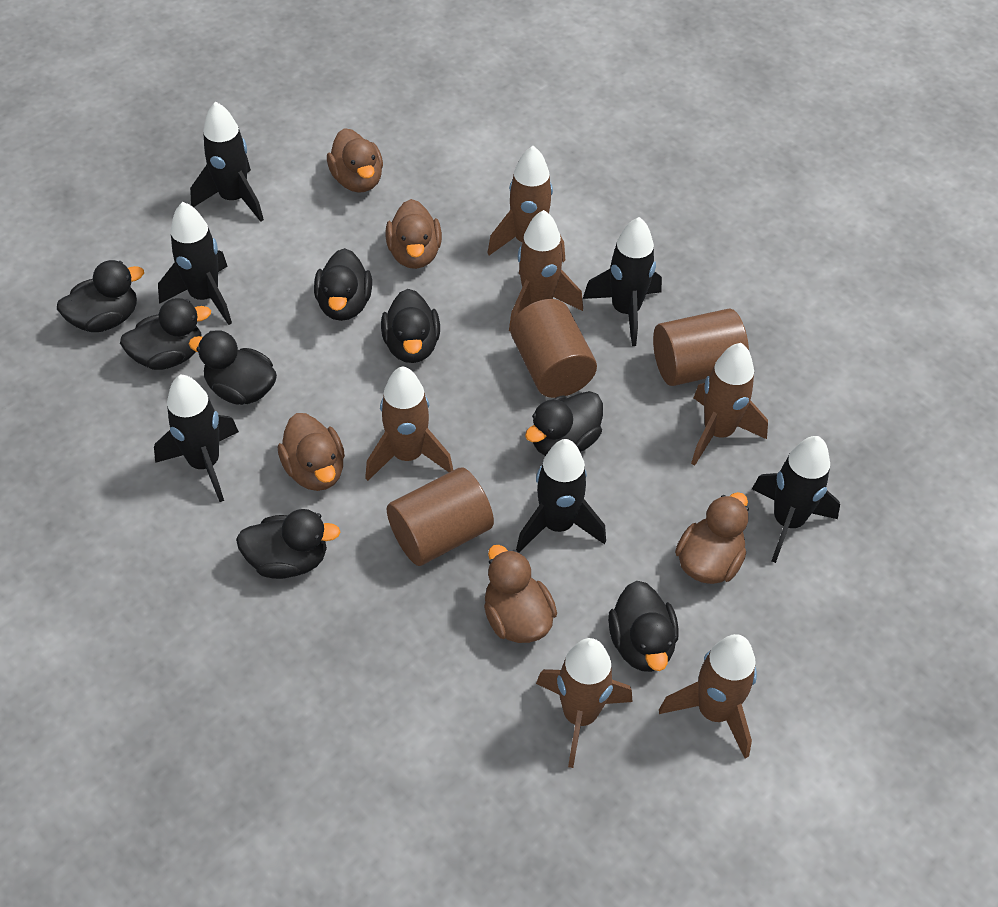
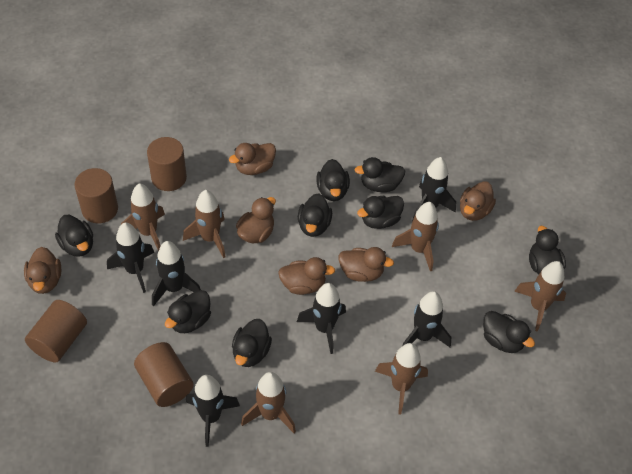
black duck: [57,260,144,332] [120,298,211,370] [189,330,277,405] [236,509,340,579] [314,248,372,321] [381,289,440,363] [525,391,603,456] [608,581,679,672] = 8 -> [55,215,93,257] [165,290,211,333] [232,319,272,367] [298,193,332,237] [316,159,350,201] [354,157,405,192] [357,196,404,229] [483,311,535,353] [529,226,566,274] = 9
brown cylinder: [387,468,494,566] [510,299,597,398] [653,308,749,386] = 3 -> [25,300,87,363] [74,168,118,223] [134,342,194,407] [147,137,187,191] = 4
brown duck: [278,413,345,491] [327,128,383,193] [385,199,442,269] [484,545,557,643] [675,492,749,584] = 5 -> [24,247,62,294] [229,143,276,175] [236,197,276,244] [278,257,335,295] [338,247,394,282] [460,181,496,221] = 6

